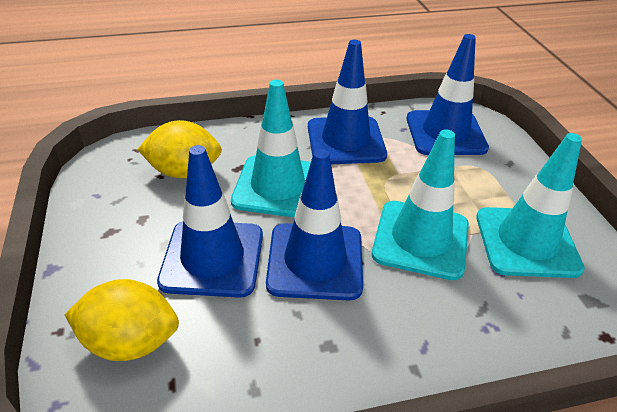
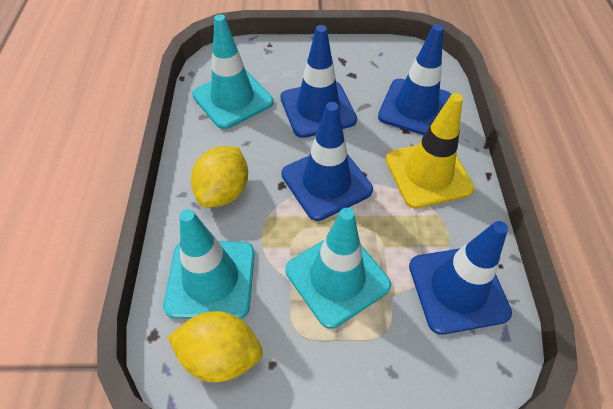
yellow traffic cone: none = 0 -> [385,93,474,209] = 1

